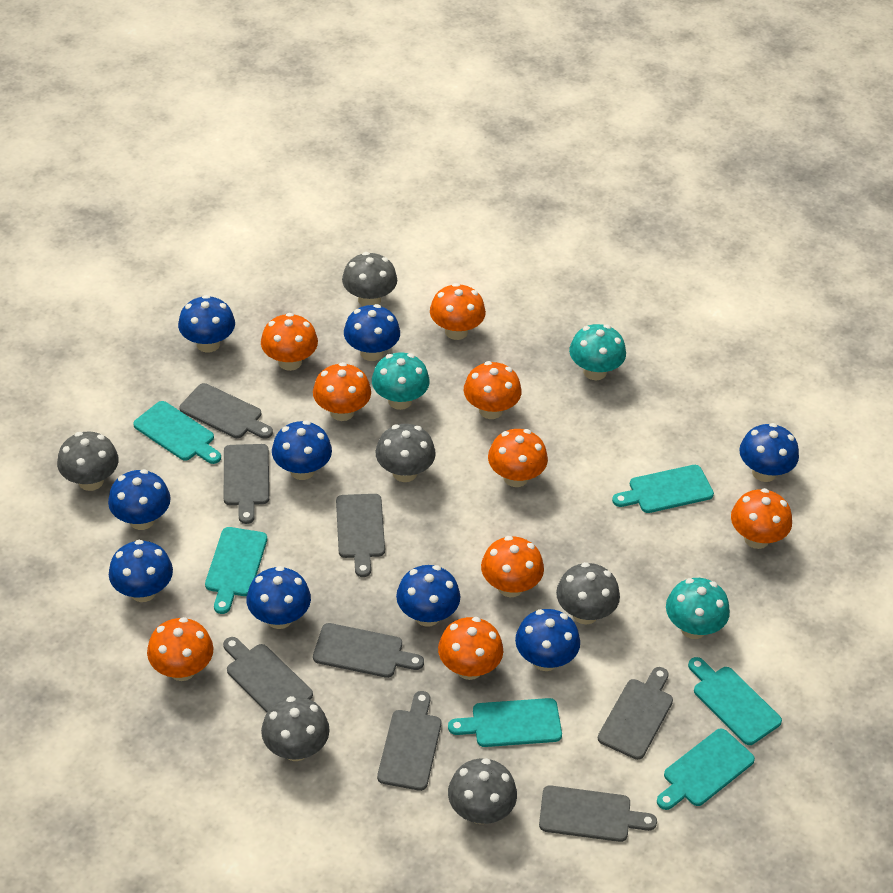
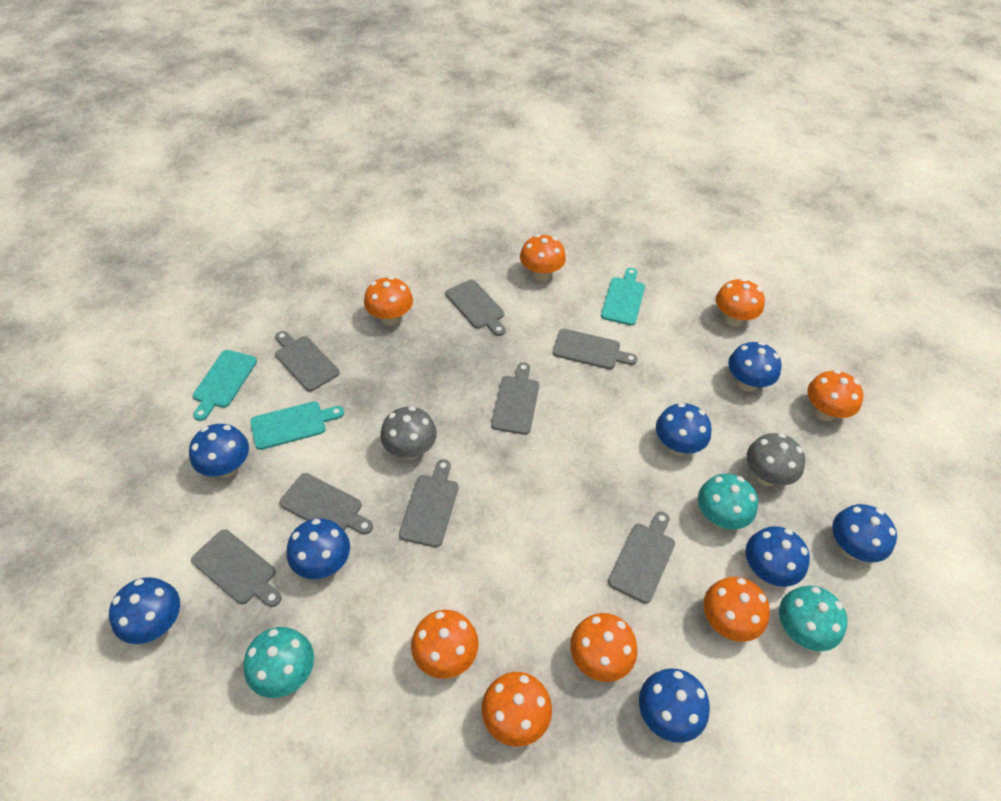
blue mushroom: [108,469,171,530] [109,540,173,602] [178,295,235,353] [247,566,311,629] [272,421,332,480] [344,304,400,361] [396,565,460,626] [515,609,580,671] [739,423,799,482] = 9 -> [109,577,180,644] [189,424,249,478] [287,518,350,579] [639,668,710,743] [656,403,712,455] [728,342,781,392] [745,526,810,587] [832,504,897,562] = 8
grey mushroom: [57,432,119,491] [261,696,330,761] [342,252,397,306] [376,424,436,482] [448,758,517,824] [556,562,620,625] = 6 -> [380,406,437,460] [747,433,805,486] = 2
orange mushroom: [147,617,213,681] [261,313,318,371] [313,362,371,421] [430,283,486,340] [438,617,503,680] [464,361,522,419] [481,536,544,597] [488,429,548,487] [731,488,792,549] = 9 -> [364,276,413,326] [411,610,479,679] [481,672,552,747] [520,234,566,281] [570,613,637,682] [703,577,770,642] [716,278,765,327] [807,370,863,421] = 8
turquoise cutting board: [133,401,221,464] [205,527,267,614] [448,698,562,747] [612,465,714,513] [657,729,755,810] [688,657,782,745] = 6 -> [193,350,257,421] [250,401,344,450] [601,268,645,326] = 3

